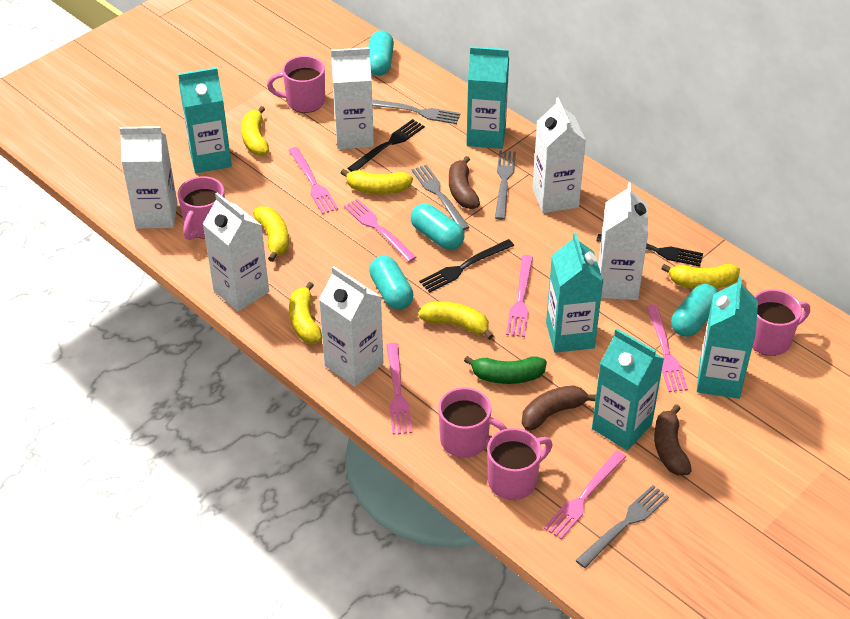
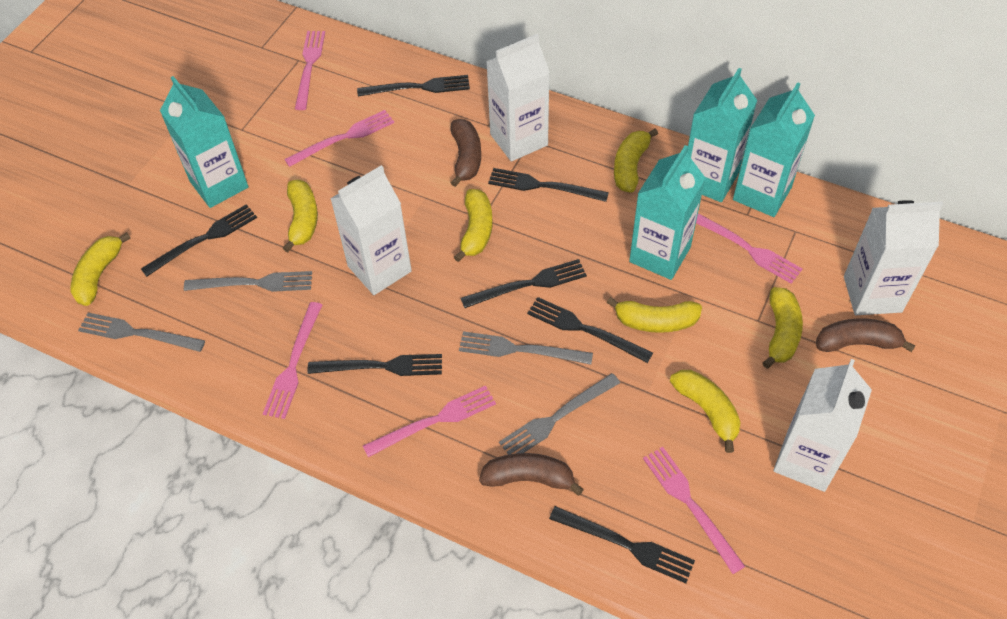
black fork: [348,119,425,172] [419,239,514,293] [596,234,703,267] = 3 -> [141,204,257,277] [307,354,442,376] [357,75,470,96] [461,259,587,308] [488,168,609,202] [527,297,653,363] [549,506,695,583] = 7
green banana: [464,356,547,384] = 1 -> none = 0
pink mug: [178,176,225,240] [267,56,325,113] [438,387,508,458] [487,428,552,500] [752,289,810,356] = 5 -> none = 0
turquoise capsule: [368,31,394,76] [369,256,413,310] [411,204,464,250] [671,284,718,337] = 4 -> none = 0
turquoise carton: [178,67,232,173] [466,46,509,149] [546,233,603,353] [592,328,664,451] [697,276,758,399] = 5 -> [160,76,248,208] [629,145,705,280] [687,68,757,202] [733,82,815,217] = 4
white carton: [119,126,177,229] [203,193,269,312] [319,266,383,387] [331,47,374,149] [532,98,586,213] [598,183,648,300] = 6 -> [330,165,412,295] [486,34,550,162] [773,359,872,492] [844,200,943,315] = 4
yellow banana: [241,106,269,156] [253,206,289,262] [289,282,322,343] [341,169,413,194] [418,302,494,340] [661,264,740,289] = 6 -> [71,232,131,306] [283,180,318,252] [454,189,492,262] [607,297,702,333] [614,129,658,193] [670,370,741,453] [763,287,803,369] = 7

